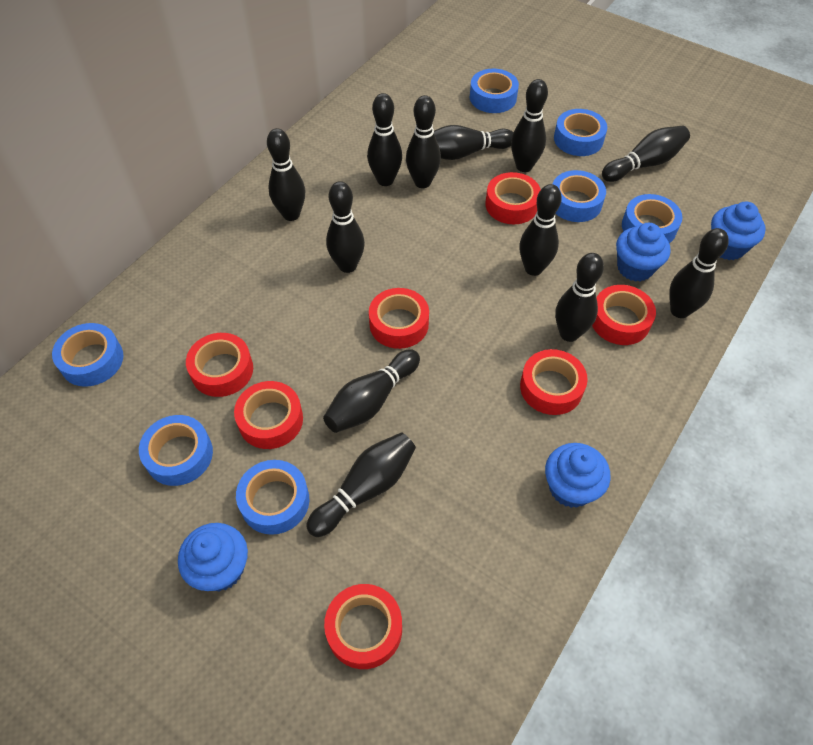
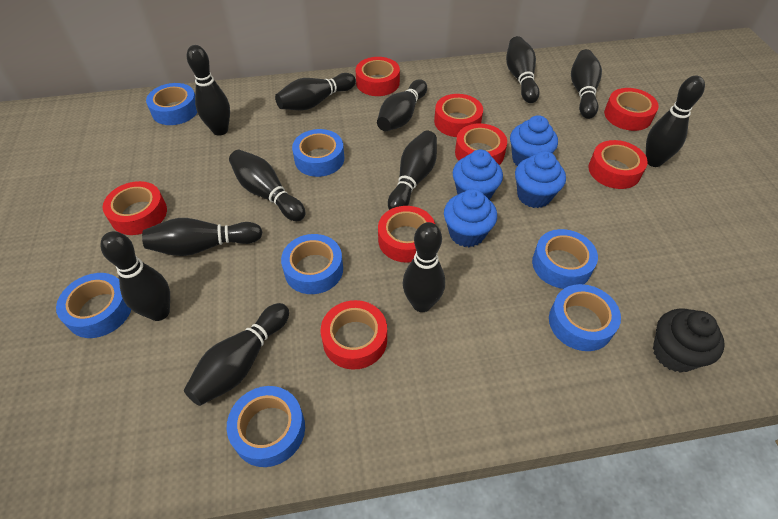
black cupcake: none = 0 -> [653,309,725,373] = 1
red tape: [186,333,253,397] [234,381,303,449] [324,584,402,669] [369,288,429,349] [485,172,541,224] [520,349,588,415] [592,285,656,345] = 7 -> [103,181,167,235] [321,300,387,370] [355,57,400,96] [378,206,435,263] [434,94,483,137] [455,123,507,165] [588,140,648,189] [604,88,659,131] = 8

